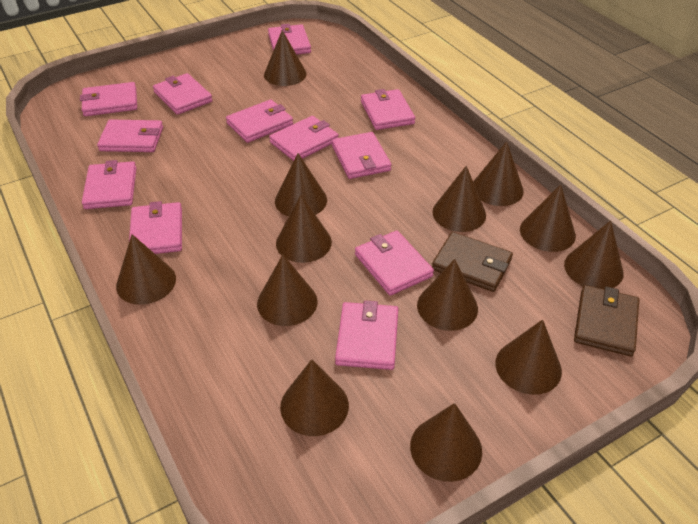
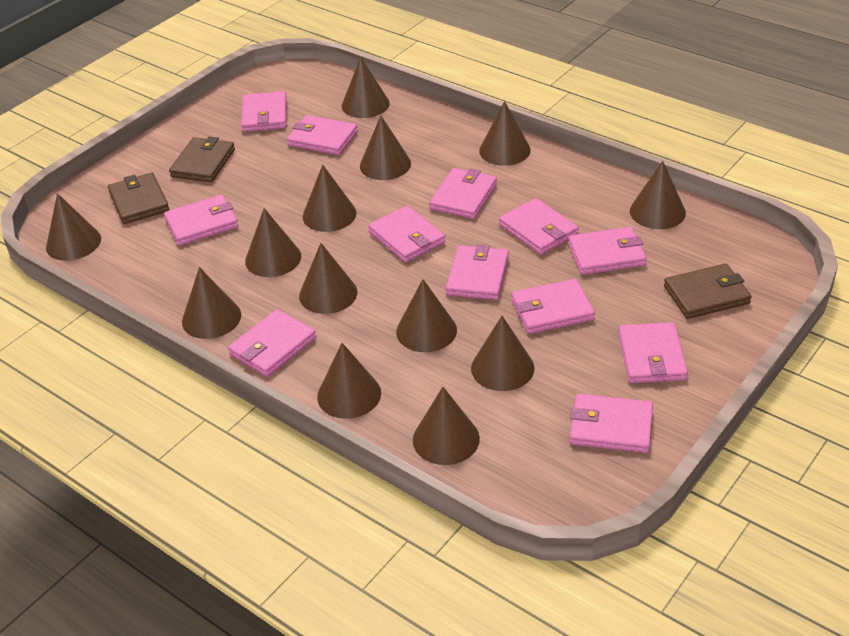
brown wallet: [432,232,513,292] [574,285,639,356] = 2 -> [108,172,169,224] [169,136,235,182] [664,263,752,319] = 3

